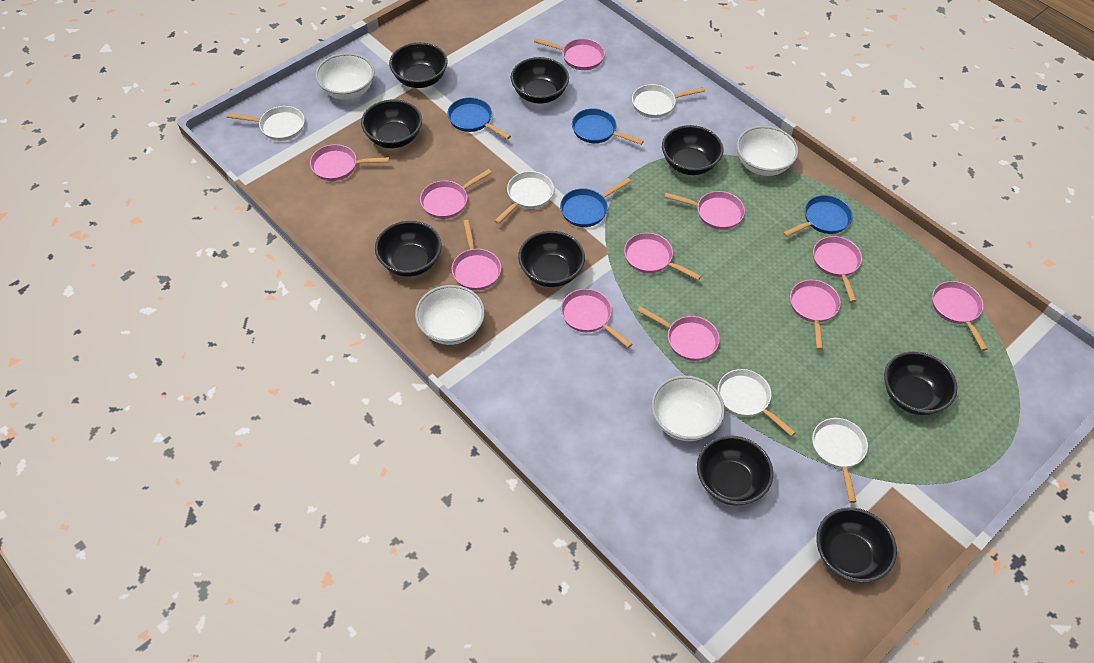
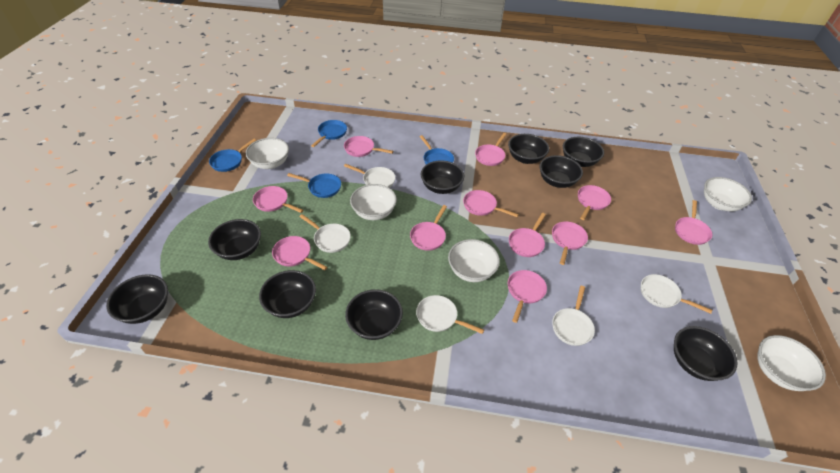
white bowl: [315,53,374,100] [415,285,485,345] [651,376,725,441] [737,126,798,176] = 4 -> [245,138,289,169] [350,184,397,220] [448,239,500,282] [704,177,752,211] [757,335,826,391] = 5

